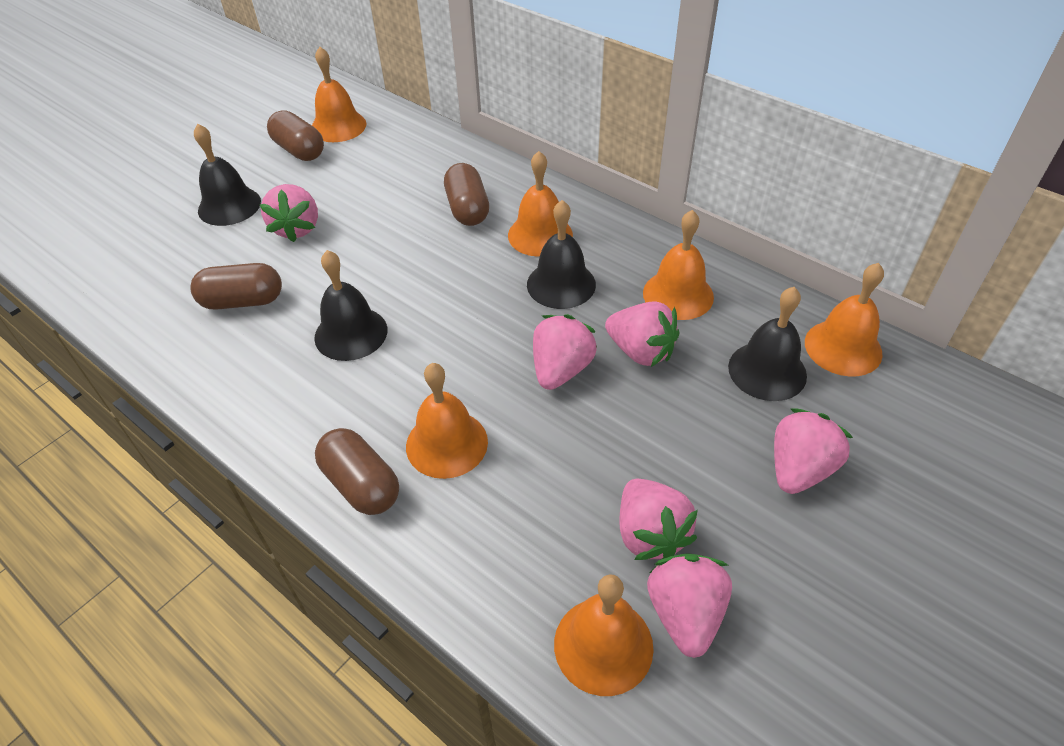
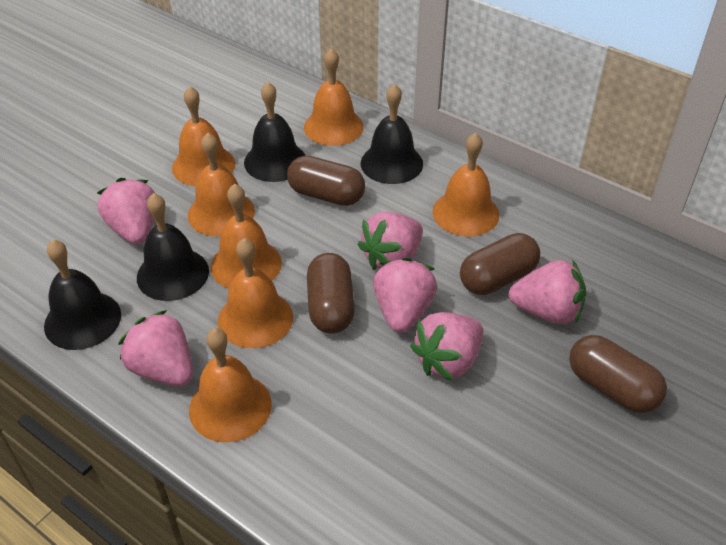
orange bell: [312,47,366,142] [406,363,488,479] [508,151,573,257] [554,574,654,696] [643,210,714,320] [805,263,884,376] = 6 -> [172,86,235,186] [188,133,255,237] [189,328,272,443] [211,183,282,289] [218,238,293,348] [304,48,364,146] [432,132,499,237] = 7

